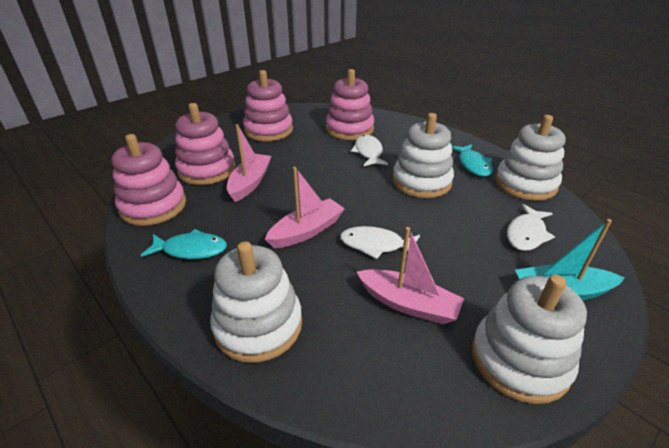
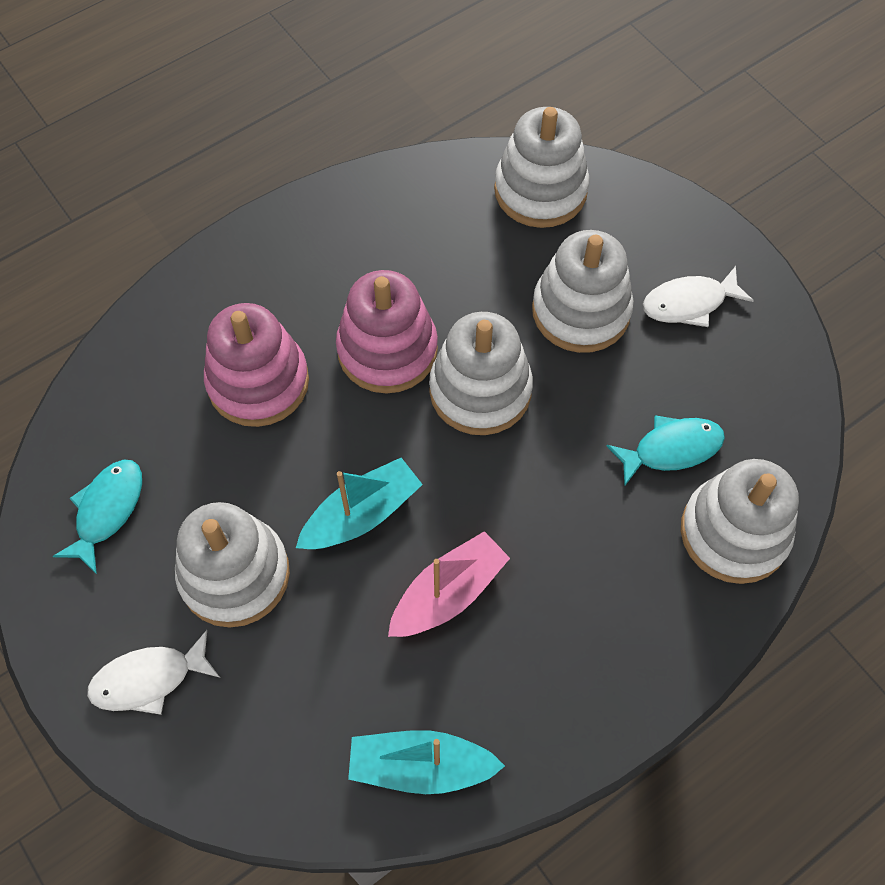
pink boat: [227,124,271,202] [265,167,345,248] [357,227,464,324] = 3 -> [388,531,510,637] = 1
pink stacking toy: [111,134,186,226] [175,103,235,185] [243,70,293,141] [326,69,374,140] = 4 -> [204,303,309,427] [336,270,438,394] = 2
turquoise boat: [515,219,625,300] = 1 -> [296,458,423,549] [348,730,505,794] = 2
white fish: [340,226,420,259] [351,135,388,167] [507,204,555,251] = 3 -> [87,630,219,715] [643,266,754,327] = 2
white stacking toy: [210,241,302,363] [393,113,454,198] [472,275,587,404] [495,115,566,201] = 4 -> [175,502,290,628] [429,312,533,435] [494,107,589,228] [532,230,634,353] [681,459,799,584] = 5

